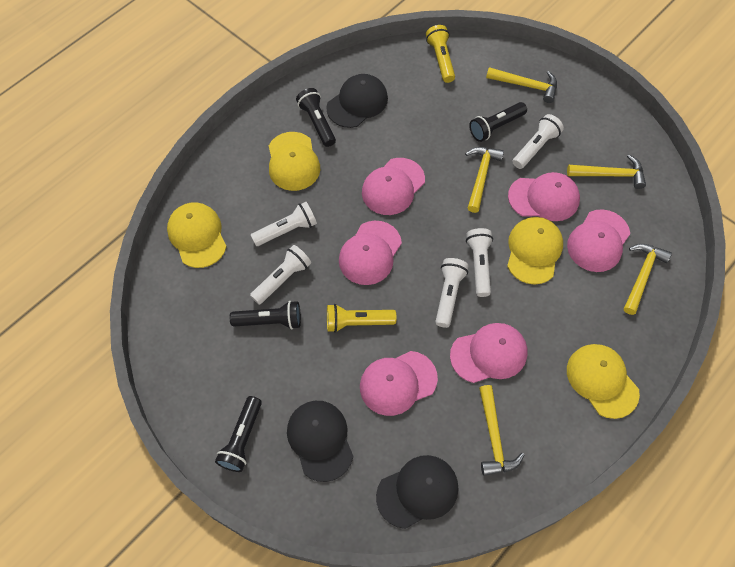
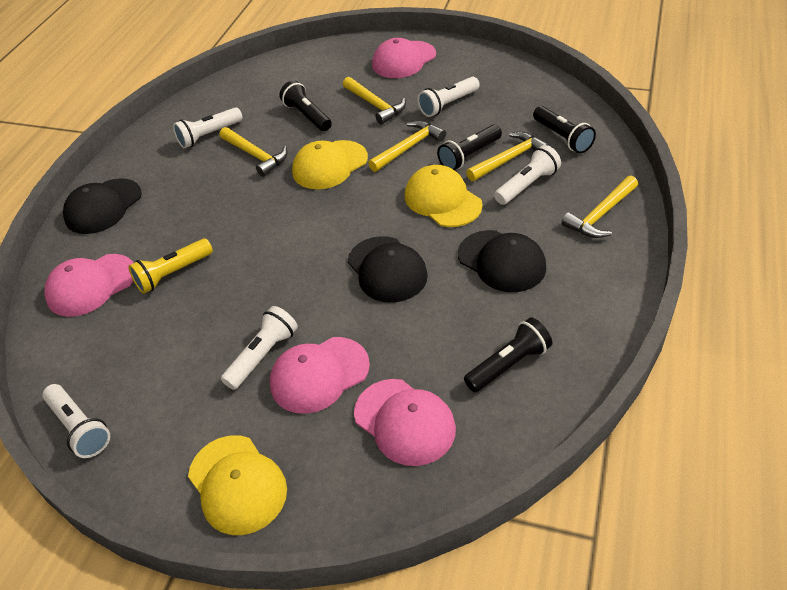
pink cap: [339,221,402,285] [360,351,438,416] [362,158,425,215] [450,323,527,383] [508,172,580,221] [567,209,630,272] = 6 -> [44,254,134,317] [270,337,370,414] [354,379,456,466] [372,38,436,78] = 4
yellow cap: [167,202,227,268] [269,132,320,191] [507,217,563,285] [567,344,640,419] = 4 -> [188,435,287,535] [292,140,368,189] [405,165,483,227] = 3
yellow flashlight: [327,304,396,333] [426,25,455,83] = 2 -> [128,239,213,294] = 1

